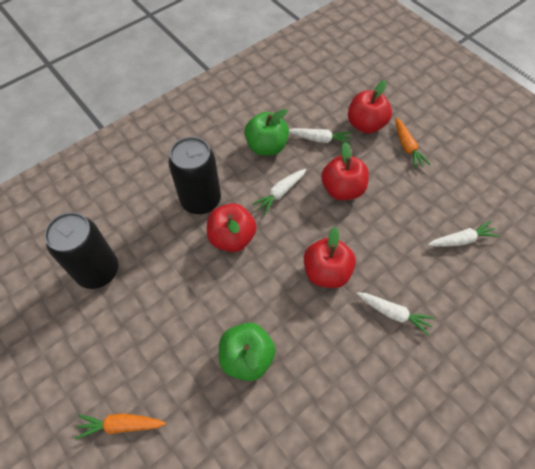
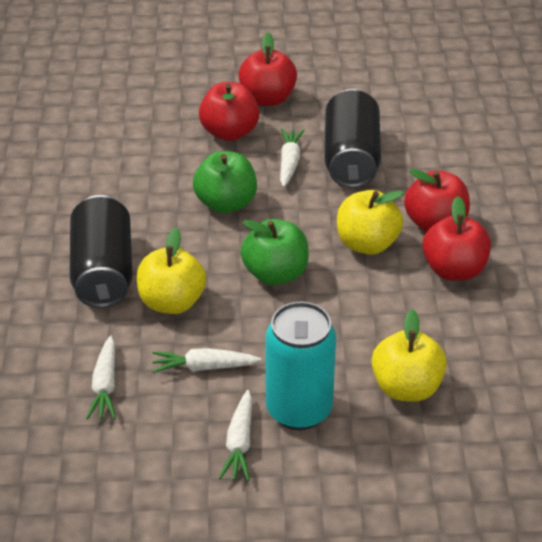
orange carrot: [75,413,166,439] [395,118,431,169] = 2 -> none = 0
turquoise can: none = 0 -> [265,302,336,430] = 1
yellow apple: none = 0 -> [137,228,206,314] [337,190,404,255] [371,309,447,402] = 3

